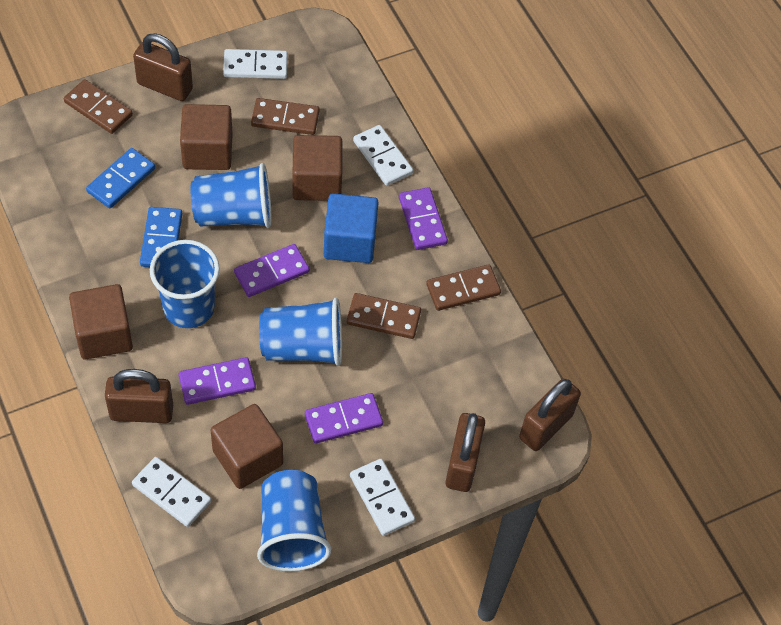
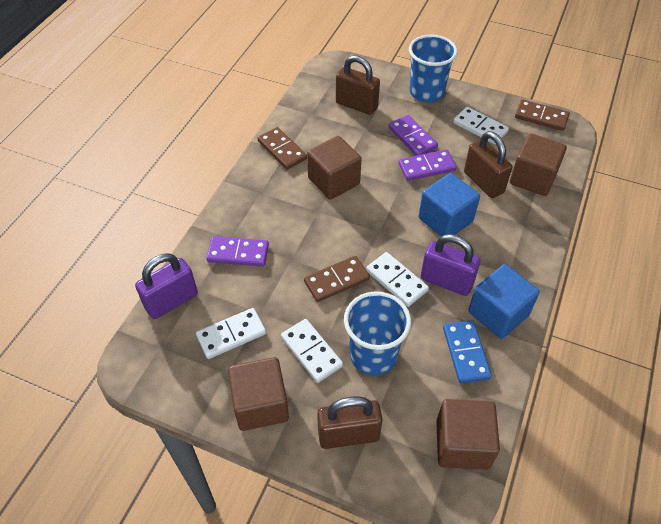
blue cube: [324,193,379,263] = 1 -> [419,173,480,236] [468,264,540,339] = 2
blue cup: [150,240,220,328] [190,163,271,228] [257,470,331,571] [259,298,342,366] = 4 -> [344,291,411,375] [409,35,457,103] = 2
blue domino: [86,148,155,208] [140,207,182,267] = 2 -> [443,320,492,383] = 1
brown domino: [64,79,133,134] [251,98,320,135] [347,293,421,339] [426,264,501,311] = 4 -> [257,127,307,170] [304,256,370,302] [515,99,570,131] = 3
brown padlock: [105,369,173,423] [133,33,193,101] [445,413,485,492] [519,379,581,451] = 4 -> [317,396,383,449] [336,55,380,115] [464,131,512,198] = 3
purple domino: [179,357,256,405] [234,244,309,297] [305,393,383,444] [399,187,448,250] = 4 -> [206,236,269,267] [388,115,438,156] [398,149,457,181] = 3
purple padlock: none = 0 -> [135,253,198,319] [421,234,481,296] = 2

